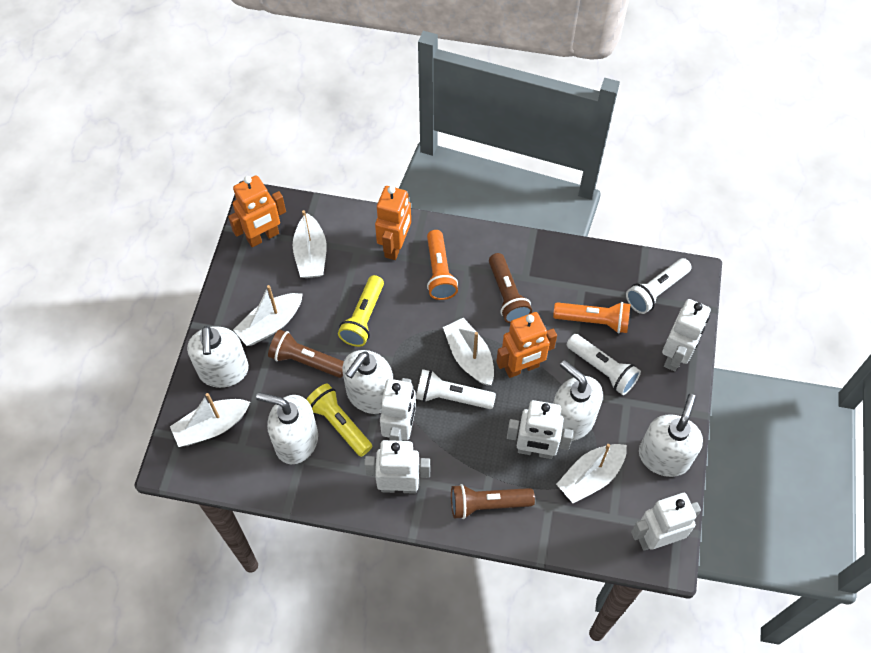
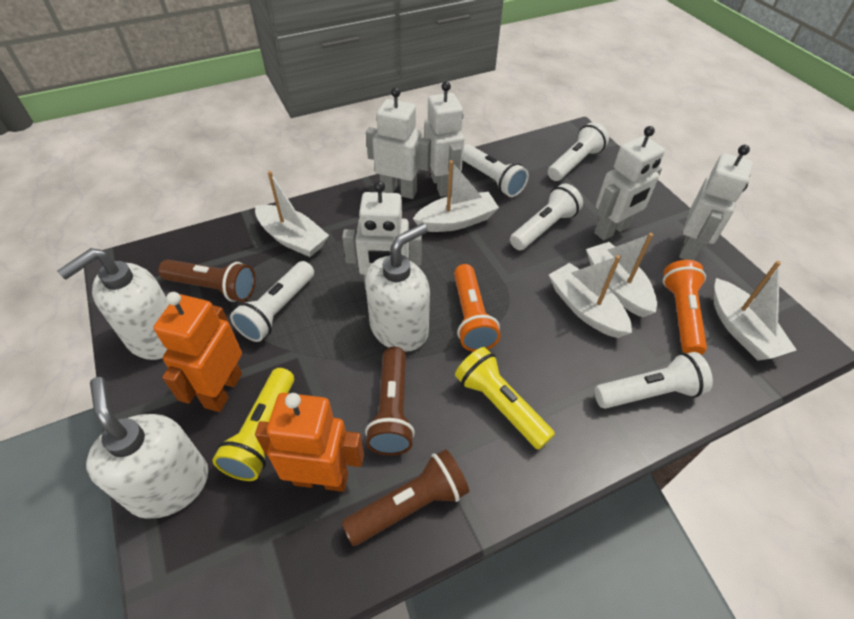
orange robot: [228,175,286,247] [375,186,411,260] [496,312,557,378] = 3 -> [153,292,242,412] [255,393,364,492] = 2
white flashlight: [416,369,496,409] [567,334,641,395] [626,258,692,314] = 3 -> [230,261,314,342] [463,144,529,197] [510,184,583,250] [548,122,609,181] [594,352,713,409] = 5
white soap dispenser: [187,325,249,388] [256,392,318,464] [342,350,393,414] [553,360,603,441] [639,394,703,477] = 5 -> [57,248,169,360] [86,377,209,519] [365,223,430,352] = 3

